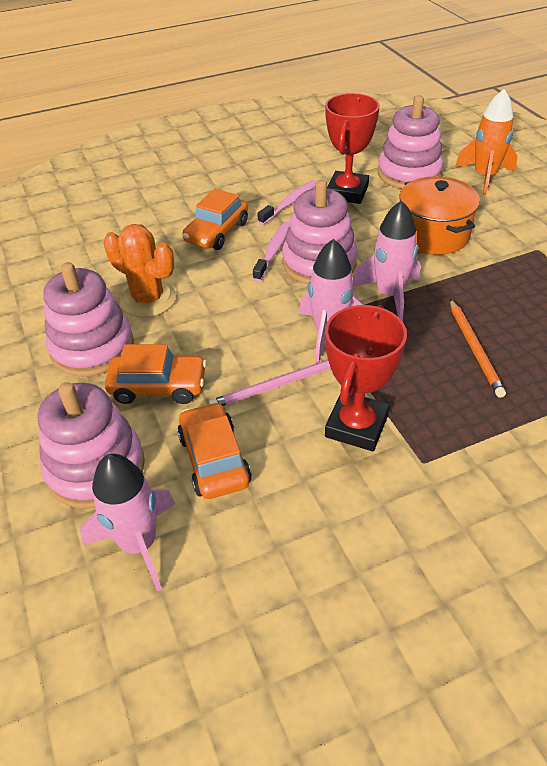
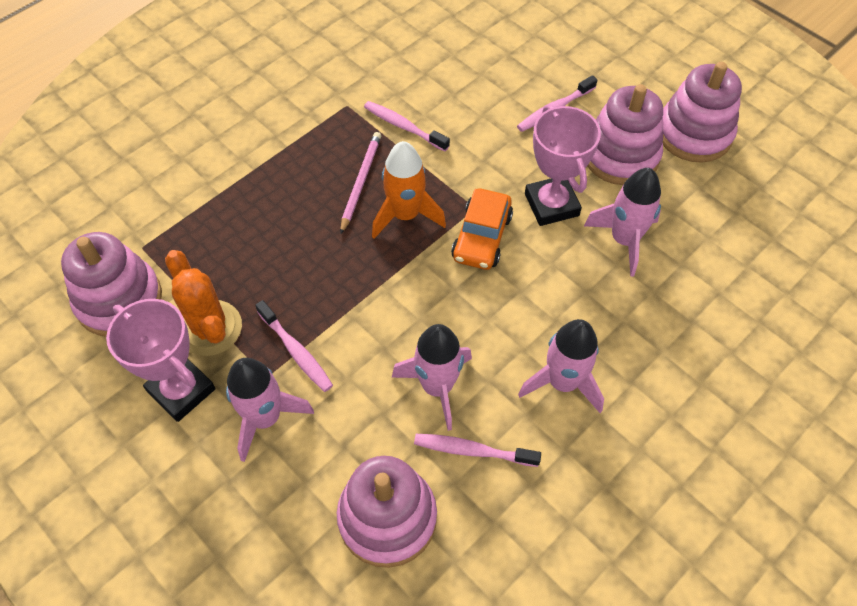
orange car: [105,344,207,404] [177,402,252,499] [182,189,248,250] = 3 -> [451,189,513,270] = 1
orange pencil: [450,299,506,398] = 1 -> none = 0
orange pot: [399,176,480,255] = 1 -> none = 0
pink rocket: [80,454,175,591] [299,239,364,363] [352,200,421,322] = 3 -> [226,358,314,462] [392,324,472,431] [518,319,604,413] [584,168,661,277] = 4
pink toothbrush: [253,221,290,282] [257,180,316,225] = 2 -> [255,300,333,392] [364,101,450,152] [414,434,541,467] [517,75,597,132] = 4
pink trophy: none = 0 -> [106,299,215,422] [525,104,601,226] = 2
red trophy: [325,93,380,204] [325,305,407,451] = 2 -> none = 0

